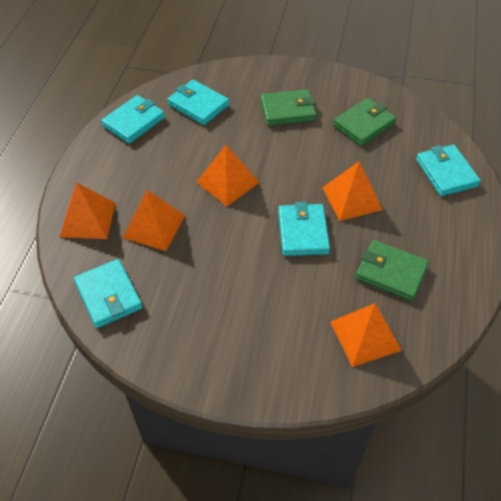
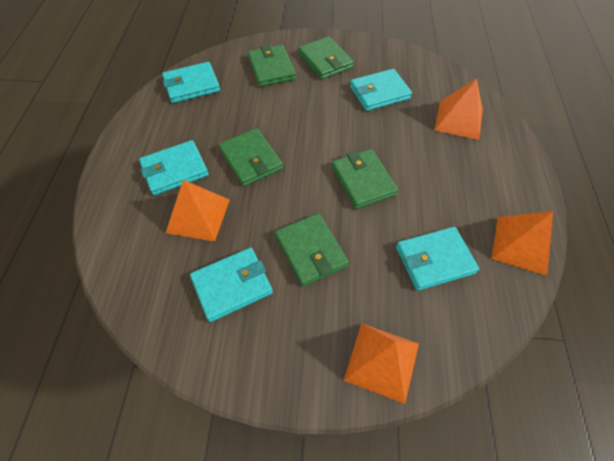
green wallet: [261,89,316,126] [333,98,396,146] [355,240,429,301] = 3 -> [219,128,283,186] [248,45,296,87] [275,213,349,287] [298,36,354,79] [332,149,398,209] = 5
orange pyramid: [60,183,116,239] [122,190,185,251] [196,145,260,206] [322,161,383,221] [330,303,402,367] = 5 -> [166,180,230,242] [344,323,419,404] [434,78,483,140] [491,211,553,276] = 4

